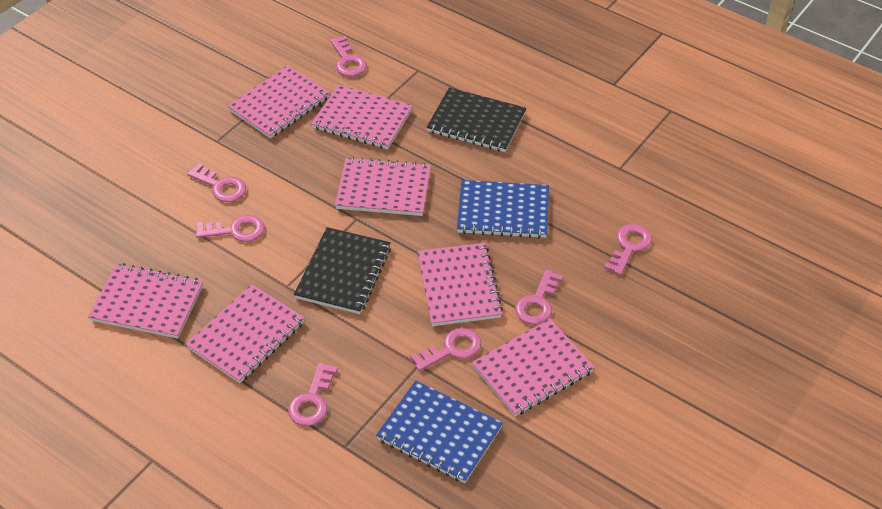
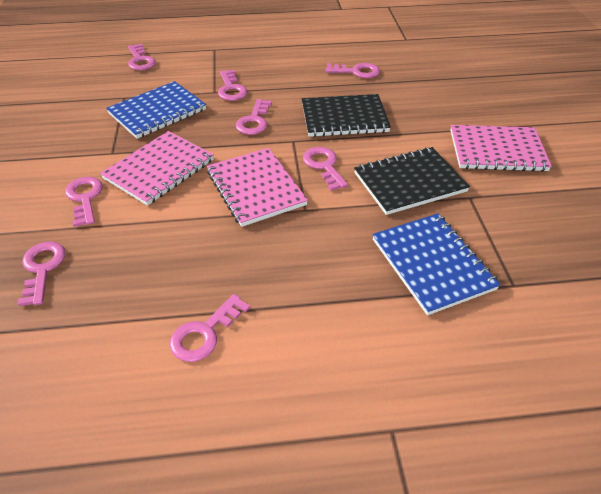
pink key: [187,163,246,202] [196,215,265,242] [288,363,338,426] [330,36,367,77] [410,328,481,371] [515,270,563,325] [604,224,652,275] = 7 -> [18,241,66,306] [65,177,103,227] [128,44,156,70] [169,294,250,362] [218,70,247,101] [236,99,272,135] [303,147,348,191] [325,63,380,78] = 8
pink notebook: [88,263,203,339] [186,284,304,383] [228,65,330,139] [311,85,413,149] [335,157,431,216] [417,243,503,326] [472,319,595,416] = 7 -> [100,131,214,206] [207,148,308,227] [450,125,552,172] = 3

